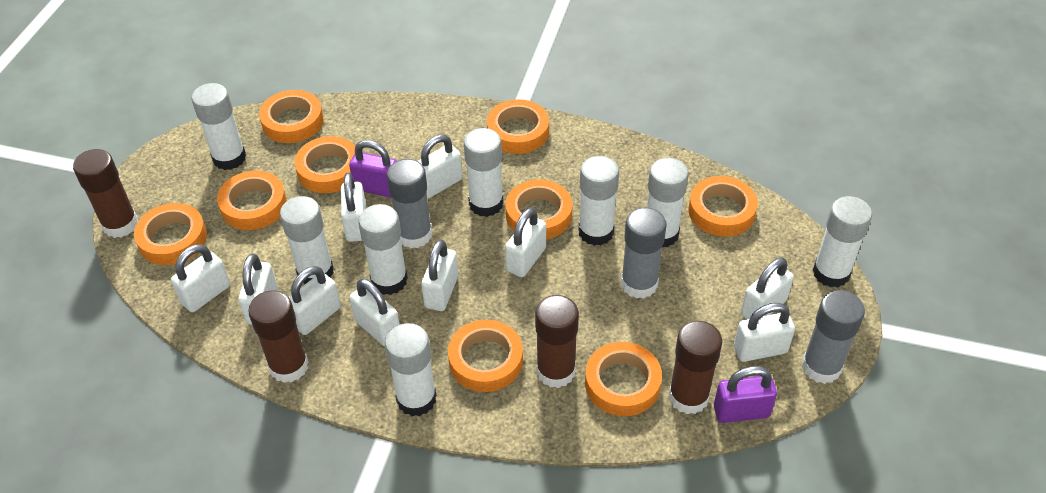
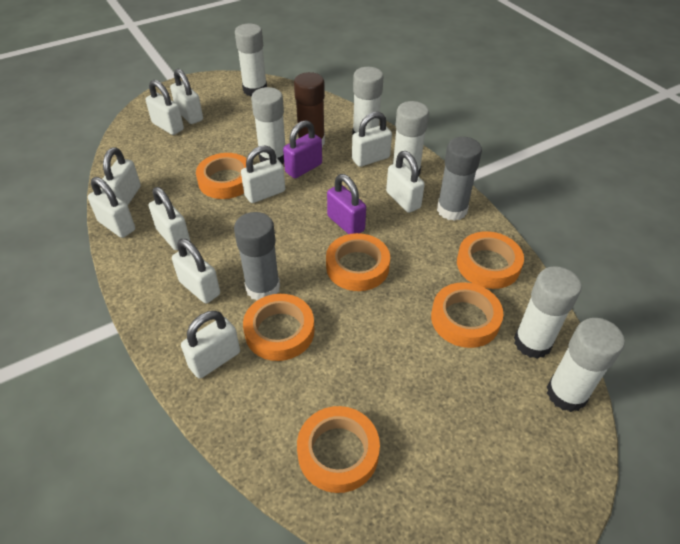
brown glue stick: [73,149,138,238] [248,290,309,383] [535,295,579,388] [669,321,722,414] = 4 -> [294,72,325,147] = 1
grey glue stick: [387,159,432,249] [621,207,667,299] [802,290,865,384] = 3 -> [234,212,280,300] [437,137,482,221] = 2
orange tape: [134,203,207,265] [217,170,287,230] [259,90,323,143] [295,136,355,193] [448,320,523,392] [487,99,549,154] [506,179,572,239] [585,342,662,416] [688,176,758,236] = 9 -> [196,153,247,199] [243,294,315,361] [297,406,380,493] [326,233,390,291] [431,282,503,348] [457,231,524,289] = 6
white glue stick: [192,83,246,170] [280,196,334,284] [358,204,408,295] [385,323,436,416] [464,128,504,217] [578,156,619,246] [647,158,689,247] [813,196,872,287] = 8 -> [235,24,267,97] [251,87,285,164] [352,67,384,136] [393,101,429,176] [514,266,582,359] [547,318,625,412] = 6

